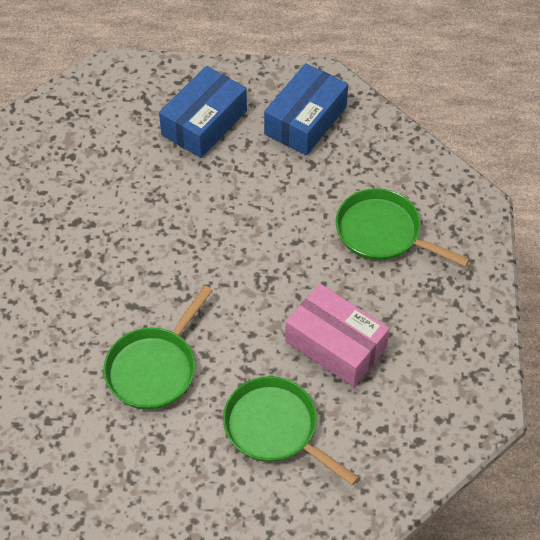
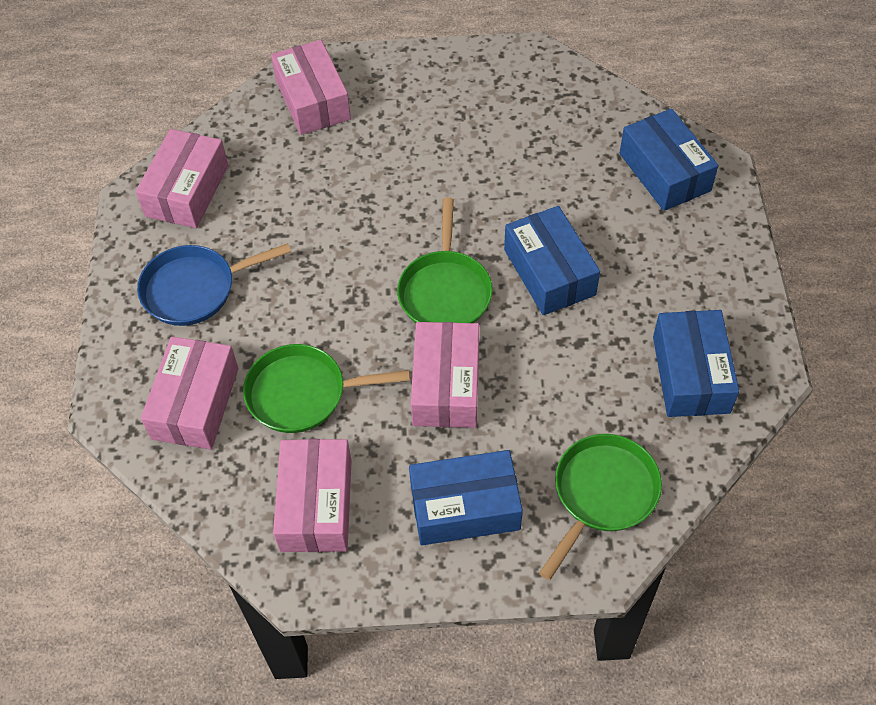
blue box: [159,66,247,158] [264,63,348,155] = 2 -> [409,450,523,545] [504,206,600,315] [620,108,719,211] [653,310,739,417] = 4
blue pan: none = 0 -> [137,243,291,326] = 1
pink box: [285,284,390,387] = 1 -> [136,129,228,228] [141,337,239,450] [271,40,351,135] [273,439,352,552] [411,322,479,428] = 5

